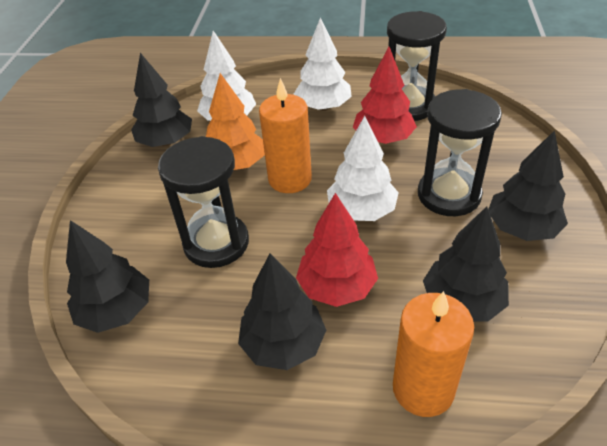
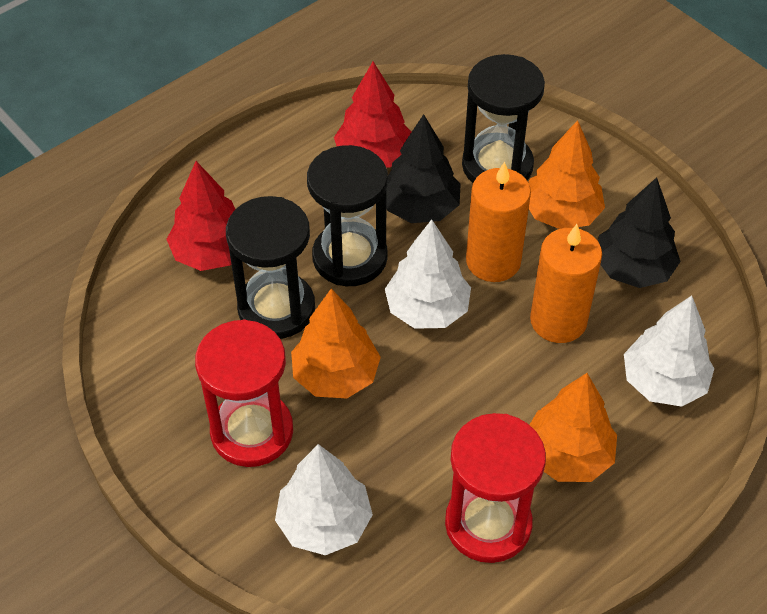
black tree: [66,220,149,333] [131,53,192,147] [238,253,326,370] [423,206,509,322] [488,130,568,241] = 5 -> [386,114,461,223] [598,177,680,288] = 2
orange tree: [206,73,265,170] = 1 -> [291,289,381,398] [528,120,605,229] [529,373,617,482] = 3
red hourglass: none = 0 -> [195,319,293,467] [445,413,546,563] = 2

